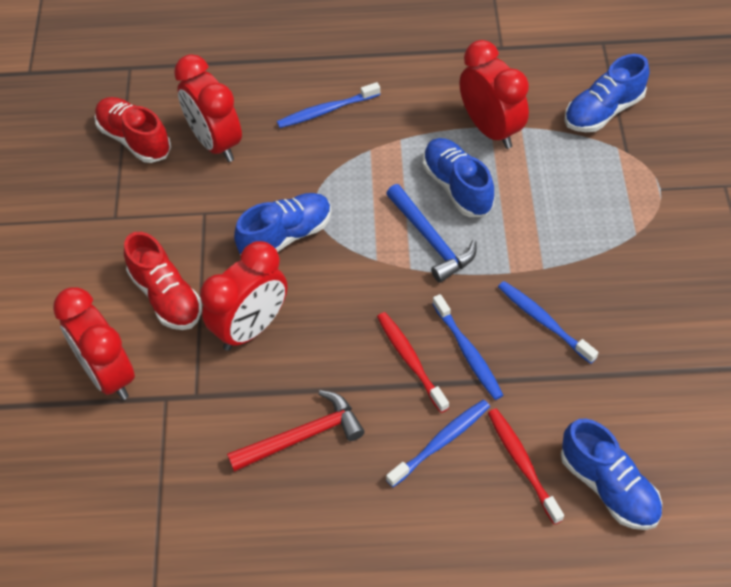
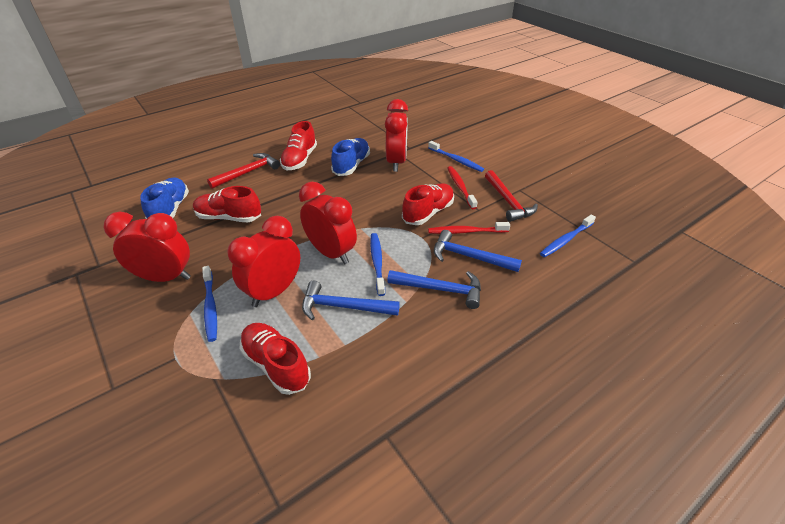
blue hammer: [386,184,477,283] = 1 -> [302,281,400,320] [387,270,481,309] [434,230,522,272] = 3
blue shoe: [234,193,331,255] [423,138,495,217] [561,419,662,530] [565,54,649,132] = 4 -> [140,177,189,219] [331,138,370,176] = 2
red hammer: [227,390,365,472] = 1 -> [207,153,280,189] [485,170,538,222] = 2
red shoe: [94,97,171,163] [124,232,202,330] = 2 -> [193,186,261,222] [240,323,311,395] [280,121,317,170] [402,183,454,225] = 4

